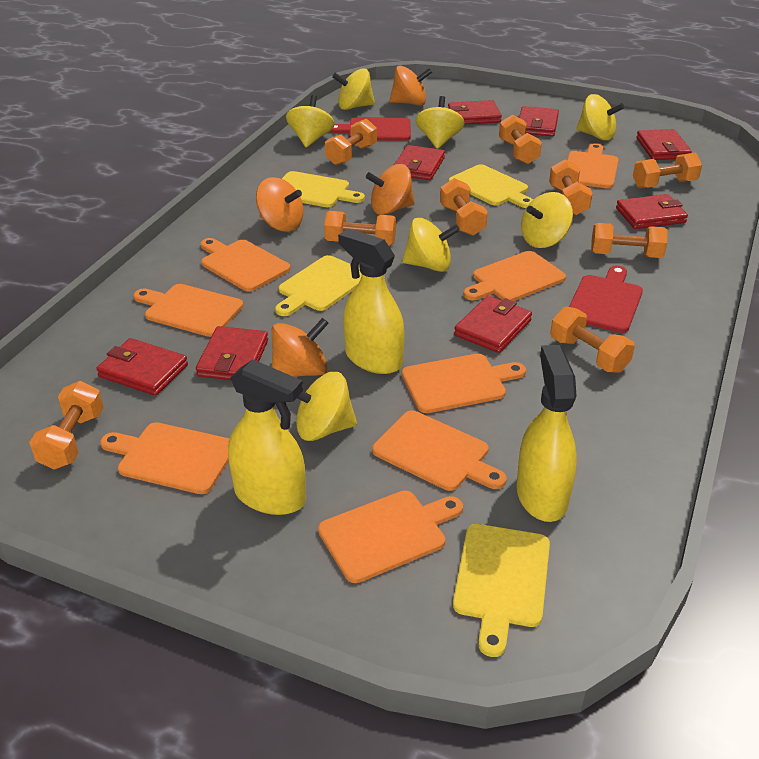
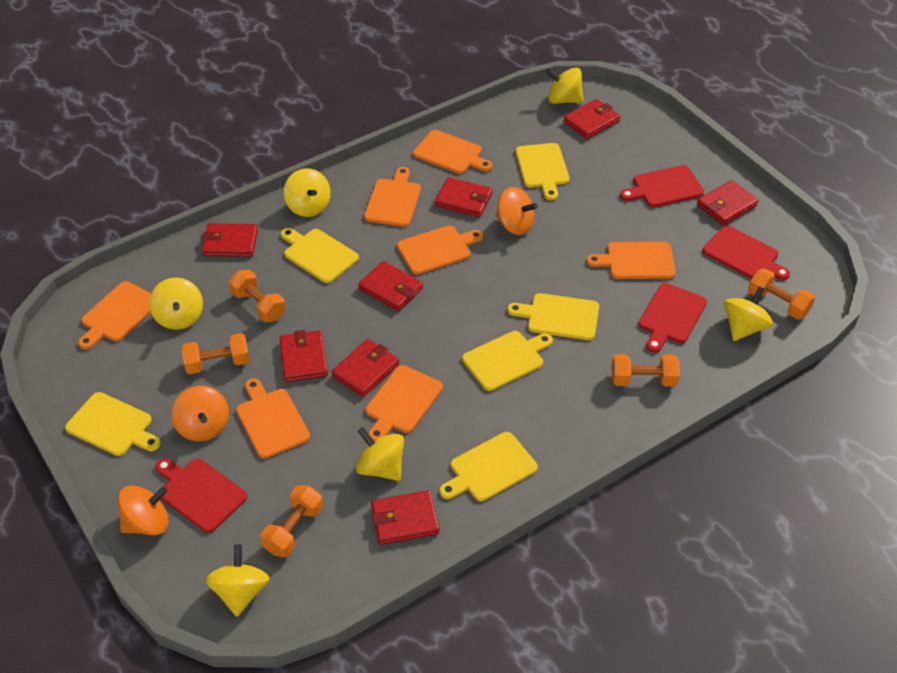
orange cutting board: [100,422,230,494] [134,284,243,337] [201,238,291,292] [318,491,463,583] [372,410,507,491] [402,354,526,413] [463,251,566,301] [567,143,619,189] = 8 -> [78,281,151,350] [236,378,310,459] [364,167,421,227] [366,365,443,441] [397,226,483,275] [413,130,493,174] [586,242,676,279] = 7
orange dumbbell: [29,381,104,470] [324,211,396,246] [325,119,377,165] [440,178,488,236] [499,114,542,164] [549,159,593,216] [550,307,635,373] [591,223,667,258] [633,153,702,188] = 9 -> [181,333,250,374] [229,269,286,322] [261,485,323,557] [612,354,680,386] [748,268,815,320] = 5
orange spinning top: [256,177,304,232] [271,318,329,377] [366,164,415,215] [390,66,432,106] = 4 -> [118,485,169,535] [171,386,229,441] [496,187,538,235] = 3
red cutting board: [330,117,411,141] [569,265,643,333] = 2 -> [155,458,247,533] [620,165,704,207] [639,283,707,353] [703,226,790,280] = 4
yellow cutting board: [275,255,362,316] [282,171,365,207] [448,164,533,208] [453,524,550,657] = 4 -> [65,392,161,456] [281,228,359,283] [440,432,538,501] [462,331,553,391] [508,293,599,340] [516,143,570,200] = 6
yellow spinning top: [286,95,335,147] [296,372,357,441] [332,68,375,110] [402,218,460,272] [416,96,465,149] [521,192,573,248] [576,94,624,140] = 7 -> [149,278,203,330] [205,544,269,617] [284,168,331,217] [356,427,404,481] [546,68,583,104] [724,286,773,341] = 6
yellow spray bottle: [228,359,306,515] [338,229,405,374] [516,345,577,522] = 3 -> none = 0

